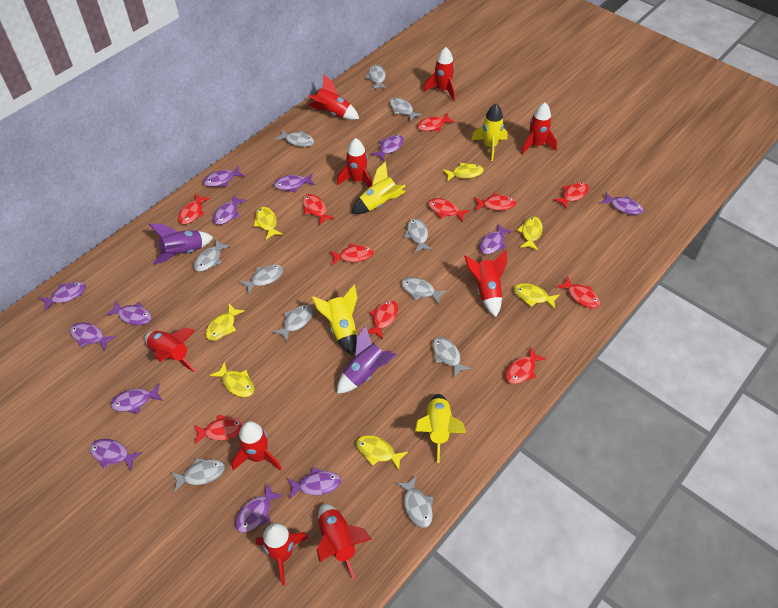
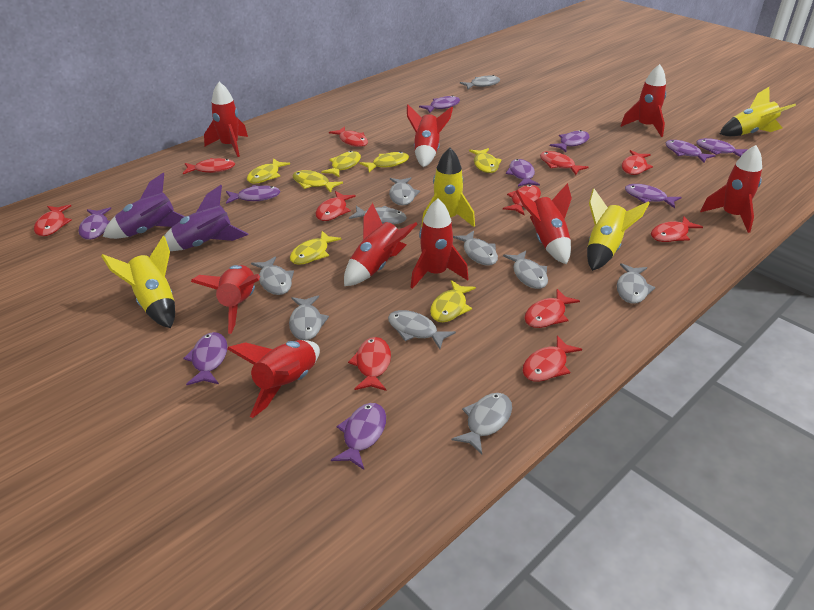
grey fish: [171,458,225,493] [193,239,231,272] [239,265,283,294] [272,305,313,341] [275,129,314,147] [365,65,387,89] [389,97,422,122] [396,475,433,528] [401,277,447,305] [404,218,432,253] [433,337,471,377] = 11 -> [251,256,294,295] [289,295,329,340] [349,206,407,224] [388,310,456,349] [389,177,420,206] [452,393,512,455] [453,231,498,266] [460,75,500,89] [503,251,548,289] [617,263,655,304] = 10
purple fish: [39,282,86,311] [70,322,116,351] [90,439,142,471] [106,301,152,325] [111,383,163,414] [203,166,244,187] [213,194,247,225] [235,484,284,532] [274,173,315,192] [287,467,341,499] [371,135,404,161] [479,223,513,254] [600,192,643,215] = 13 -> [78,207,111,240] [183,332,227,385] [226,185,280,204] [331,403,386,470] [419,95,460,113] [506,159,540,187] [550,130,590,152] [625,184,682,208] [666,140,716,163] [696,138,748,157] = 10

